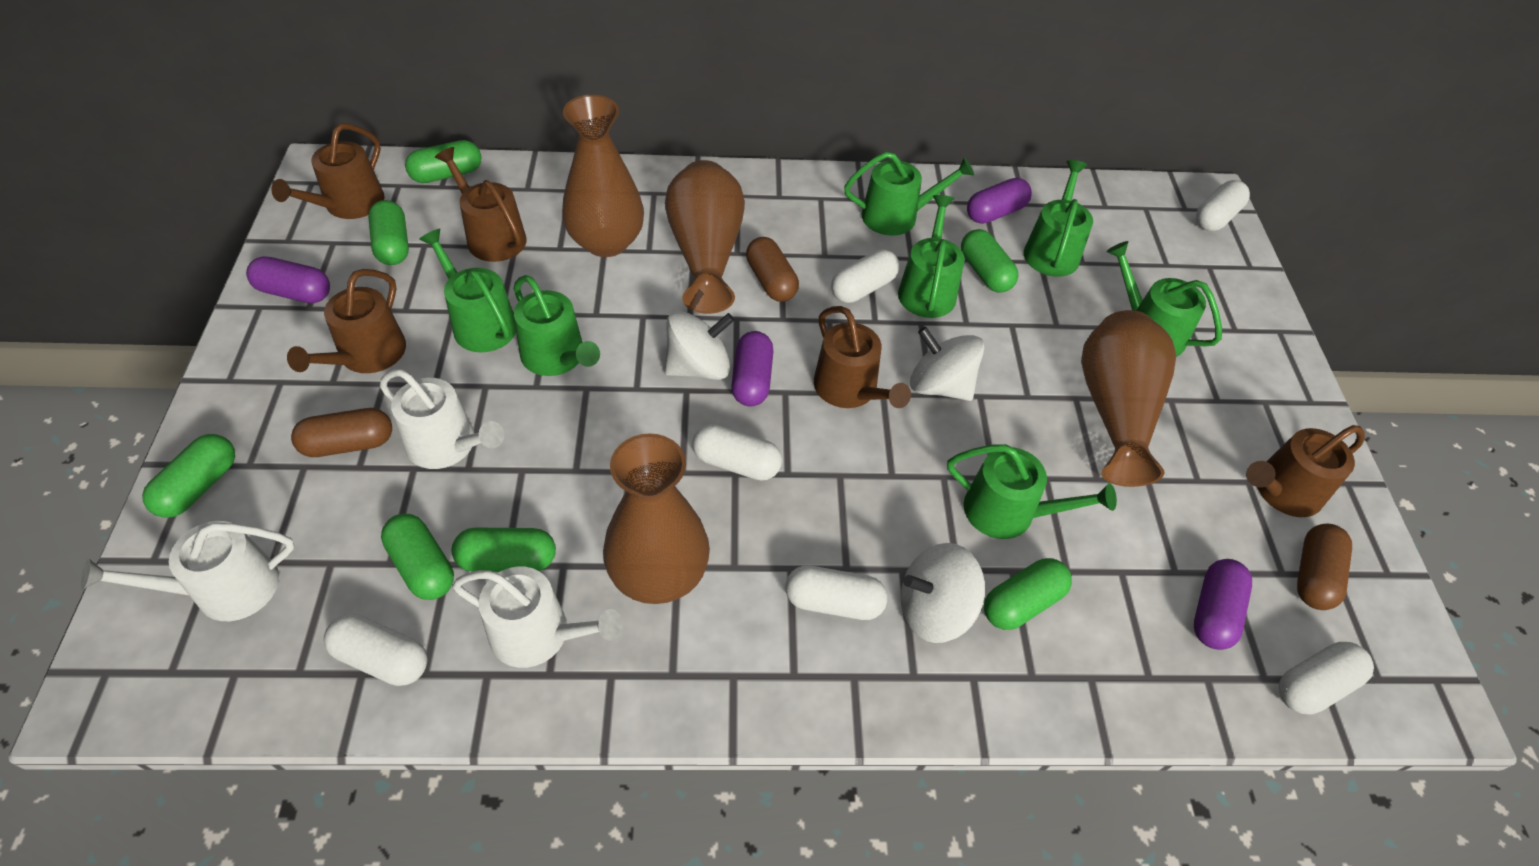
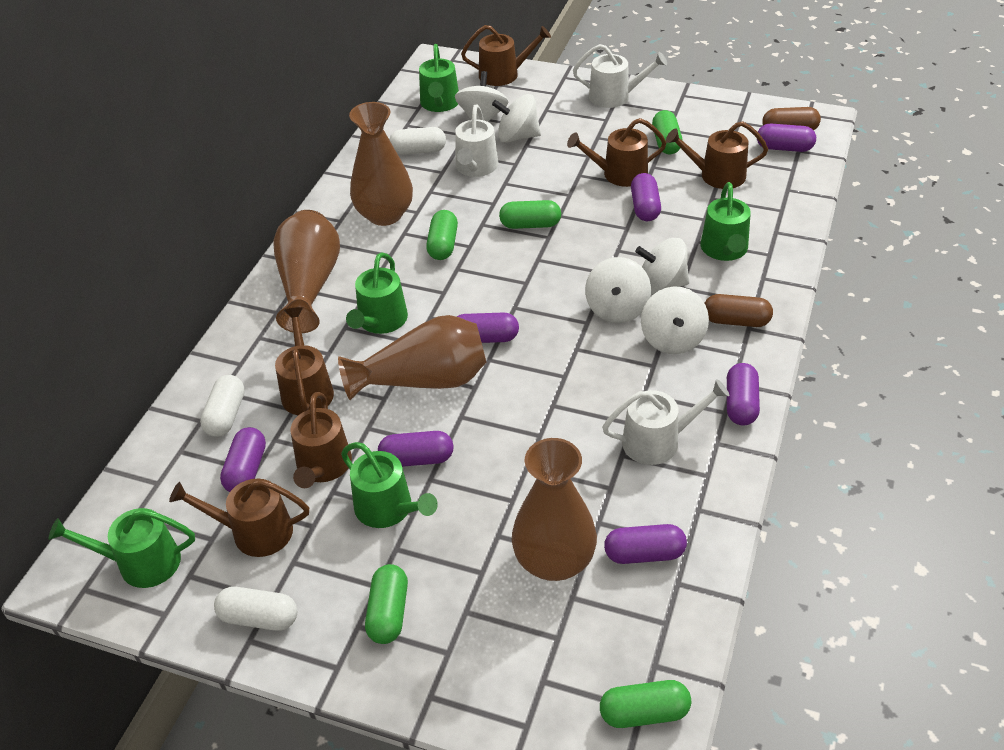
brown capsule: [291,408,392,457] [746,237,799,302] [1297,524,1352,610] = 3 -> [705,294,773,327] [762,107,821,130] = 2
brown watering can: [271,123,385,219] [287,269,406,373] [435,147,527,262] [814,306,911,408] [1246,425,1365,517] = 5 -> [169,479,309,557] [275,307,334,415] [290,392,352,488] [461,25,551,86] [567,118,667,187] [666,121,768,189] = 6
green capsule: [142,434,235,518] [368,200,409,265] [381,514,454,600] [405,140,481,183] [452,527,556,572] [961,229,1018,293] [984,558,1072,630] = 7 -> [365,564,408,644] [426,210,458,260] [499,200,561,229] [600,680,691,728] [652,110,683,154] = 5
green watering can: [419,229,516,352] [514,275,600,376] [844,152,974,236] [898,195,965,318] [947,444,1117,539] [1024,160,1093,277] [1107,241,1222,357] = 7 -> [48,508,195,588] [341,442,438,528] [346,252,408,334] [419,44,459,112] [701,182,751,261] = 5
purple capsule: [246,256,330,303] [731,331,773,406] [967,178,1032,224] [1194,559,1252,650] = 4 -> [220,427,266,492] [378,431,454,467] [457,313,519,343] [604,524,687,564] [631,173,661,221] [727,363,760,426] [757,124,816,152] = 7
white capsule: [324,614,427,686] [692,424,782,481] [785,565,887,620] [831,249,899,303] [1196,180,1250,231] [1279,642,1374,714] = 6 -> [200,375,245,437] [214,587,297,631] [389,127,446,155] = 3
white spinning top: [665,311,734,380] [901,543,985,643] [910,327,984,401] = 3 -> [455,71,508,122] [492,94,541,143] [585,257,651,323] [635,238,690,295] [641,286,709,354] = 5

